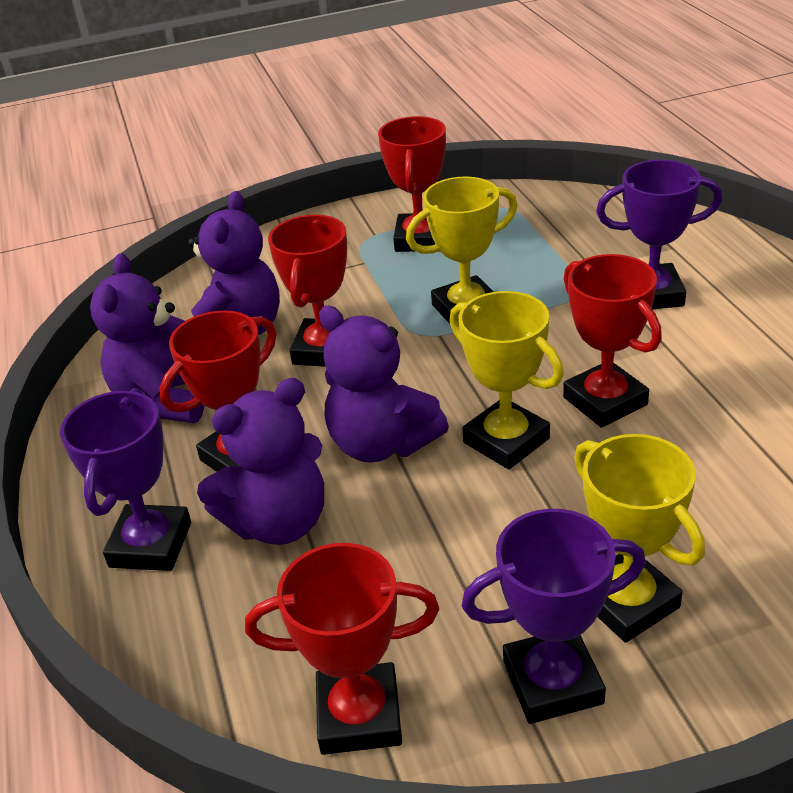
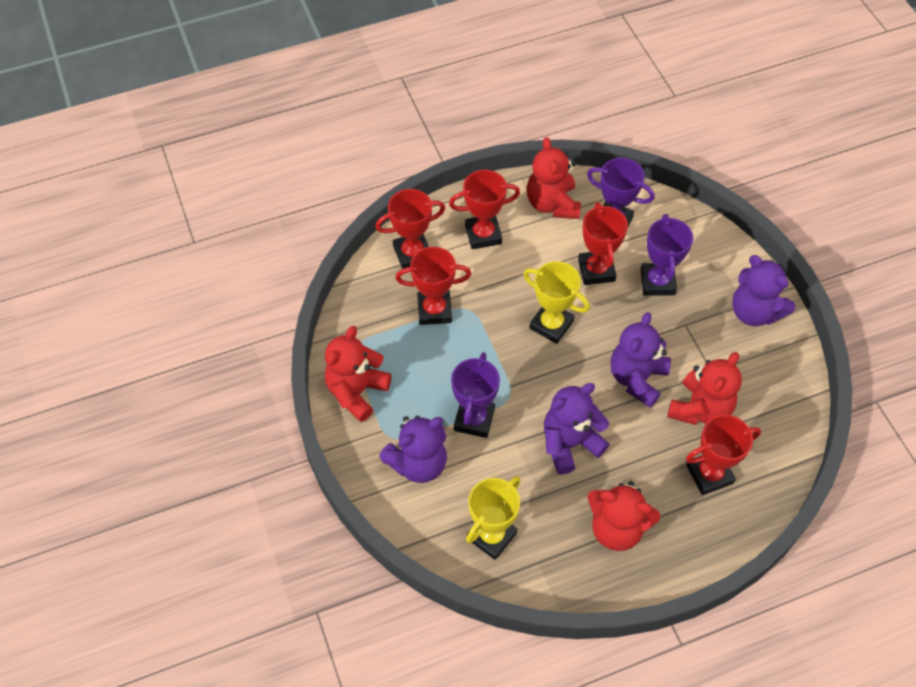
red teddy bear: none = 0 -> [325,326,392,422] [527,137,581,219] [587,481,660,551] [667,352,742,425] = 4
yellow trophy: [406,177,517,324] [449,291,564,469] [574,434,705,643] = 3 -> [466,476,520,560] [524,261,590,344] = 2

